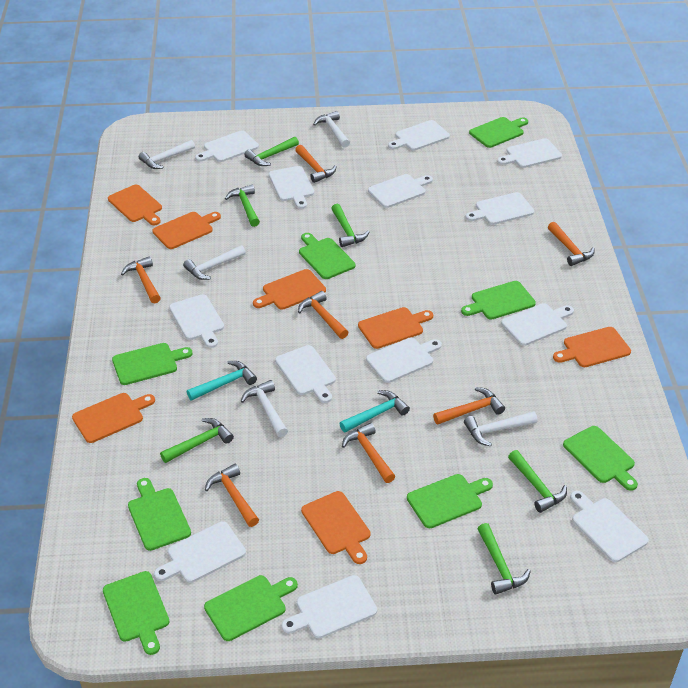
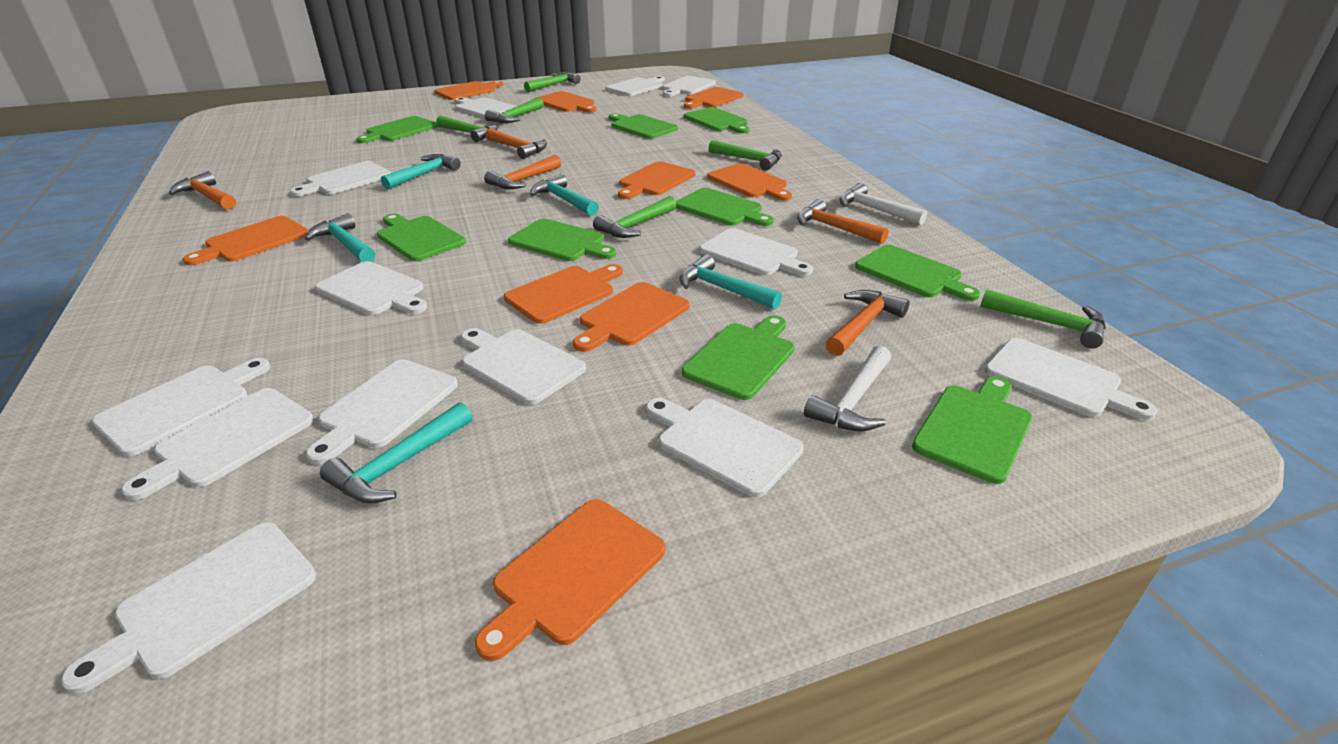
orange cutting board: [72,393,155,443] [108,185,162,225] [152,212,221,249] [253,269,326,310] [301,491,370,564] [358,307,433,349] [553,327,631,367] = 7 -> [183,216,309,265] [434,81,504,100] [475,499,665,661] [504,264,623,324] [534,91,597,113] [573,282,690,352] [618,161,695,199] [684,87,743,109] [707,163,792,201] = 9
orange hammer: [121,256,161,303] [205,464,259,527] [295,145,337,183] [298,291,348,339] [342,423,395,483] [433,387,505,425] [548,222,595,266] = 7 -> [169,171,236,210] [484,155,561,189] [485,128,547,159] [797,199,889,244] [826,290,910,356] = 5
turquoise hammer: [187,361,257,401] [339,390,410,433] = 2 -> [305,213,375,262] [320,402,473,504] [381,154,461,189] [530,174,599,216] [679,254,782,309] = 5
white hammer: [139,140,195,169] [183,245,246,280] [241,380,288,437] [313,111,350,148] [464,411,538,446] = 5 -> [804,346,891,432] [839,183,927,225] = 2

